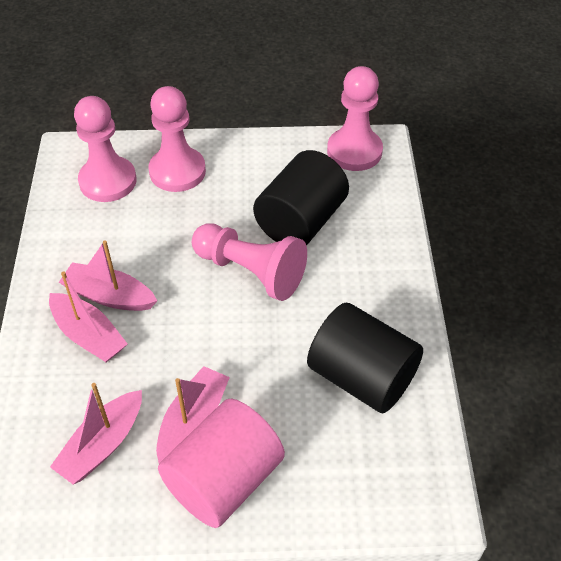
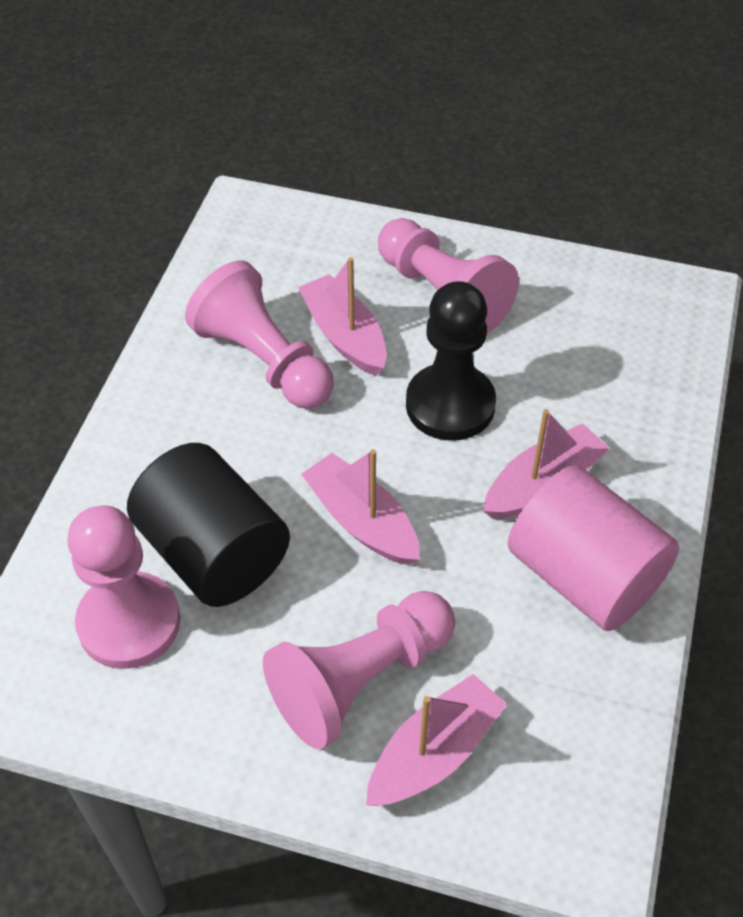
black cylinder: [253,150,349,245] [307,303,423,413] = 2 -> [127,443,290,607] = 1
black pawn: none = 0 -> [406,281,496,441] = 1

